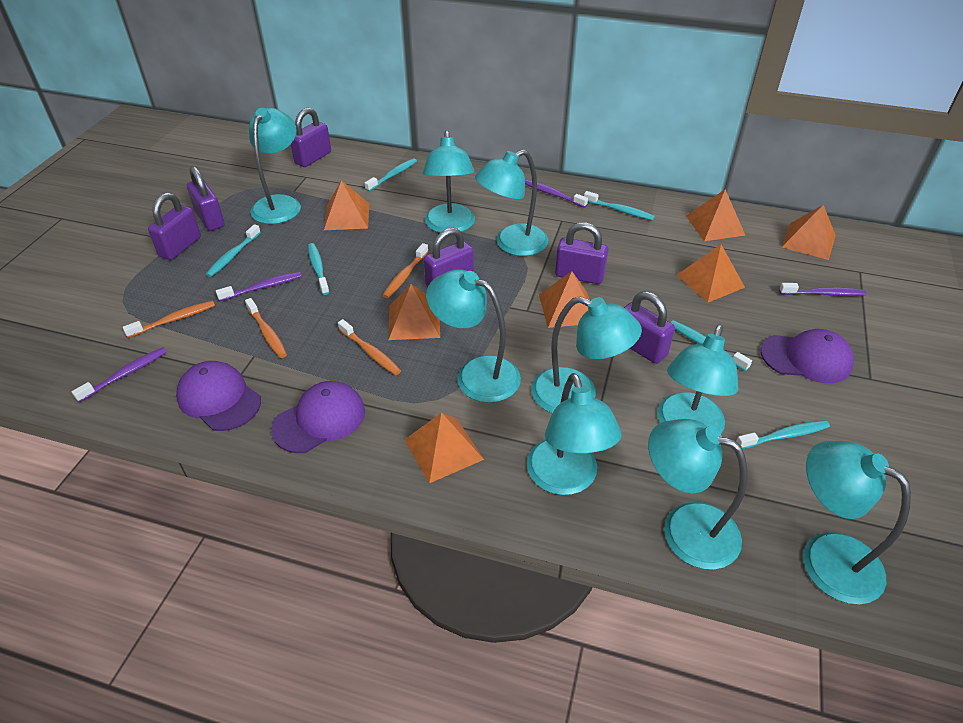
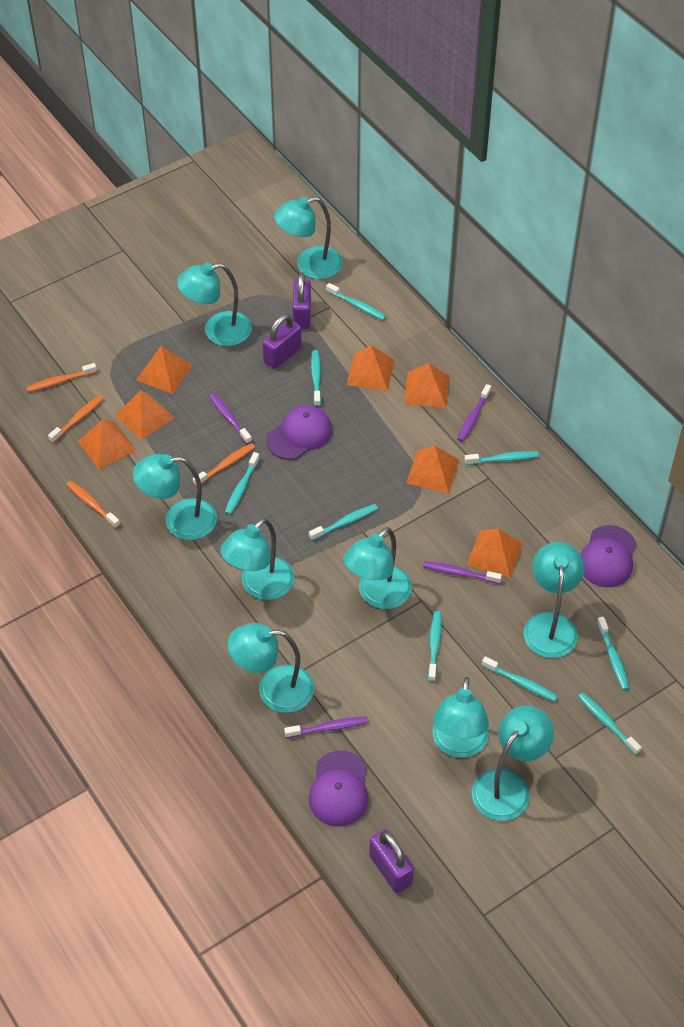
purple padlock: [148,192,201,260] [187,166,225,231] [291,108,331,167] [423,228,474,287] [555,222,609,284] [624,291,675,364] = 6 -> [262,314,302,369] [292,272,311,329] [369,830,414,893] = 3
turquoise toothbrush: [206,224,261,277] [308,243,329,295] [365,158,417,192] [584,191,655,220] [670,320,752,371] [736,420,830,449] = 6 -> [225,452,260,515] [309,504,378,541] [311,350,321,407] [326,283,386,320] [428,611,442,682] [464,451,539,465] [482,656,558,702] [578,692,642,755] [597,617,629,690] = 9

